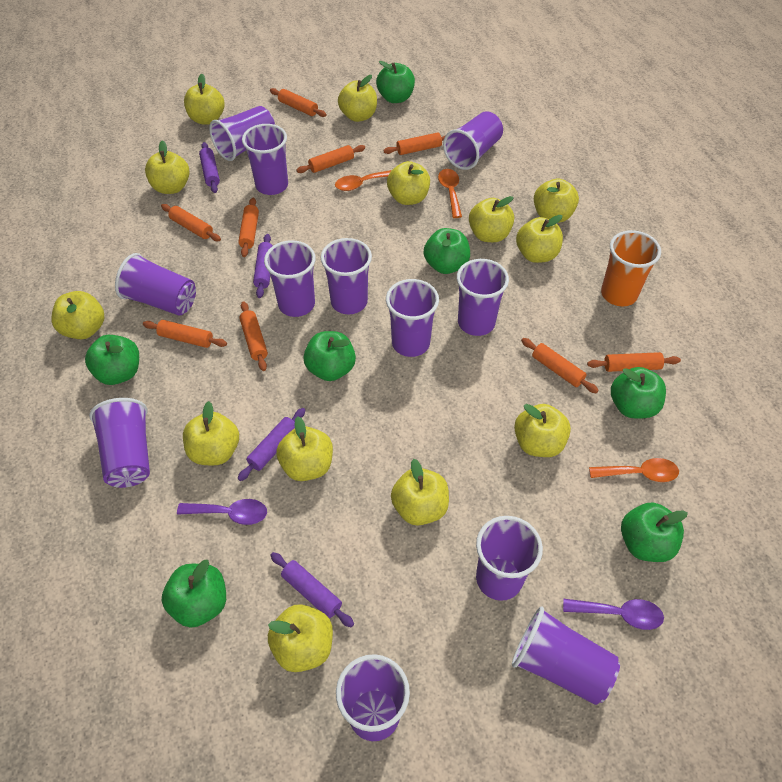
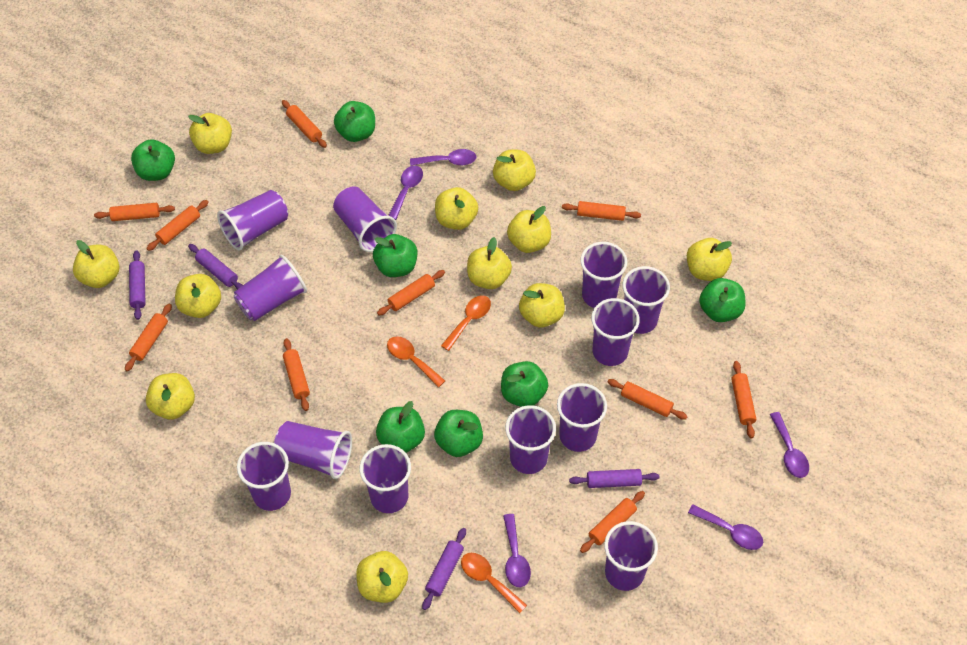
orange cup: [601,230,661,306] = 1 -> none = 0
orange rolling pin: [143,320,227,348] [161,204,221,241] [238,198,259,257] [239,301,268,371] [270,88,327,117] [296,145,365,173] [383,132,446,155] [521,338,599,393] [587,352,681,372] = 9 -> [94,203,175,221] [125,303,172,371] [146,200,209,251] [282,100,327,148] [283,338,310,411] [377,270,445,315] [562,201,641,221] [580,491,645,553] [608,379,688,420] [731,361,756,438] = 10
purple spoon: [177,499,267,525] [563,599,664,630] = 2 -> [388,166,423,220] [410,149,477,166] [503,514,531,587] [688,505,763,550] [770,412,809,478] = 5
yellow apple: [51,291,104,339] [145,140,190,194] [183,401,239,465] [184,74,224,125] [268,604,333,672] [276,416,333,481] [338,75,377,122] [387,161,430,205] [391,459,449,526] [469,196,514,242] [514,404,571,457] [516,215,563,263] [534,178,579,223] = 13 -> [73,240,119,288] [146,373,195,420] [175,274,221,318] [188,113,232,154] [356,551,408,603] [435,187,478,230] [467,237,512,289] [493,150,536,191] [507,206,551,253] [519,283,565,328] [687,238,732,281] = 11

